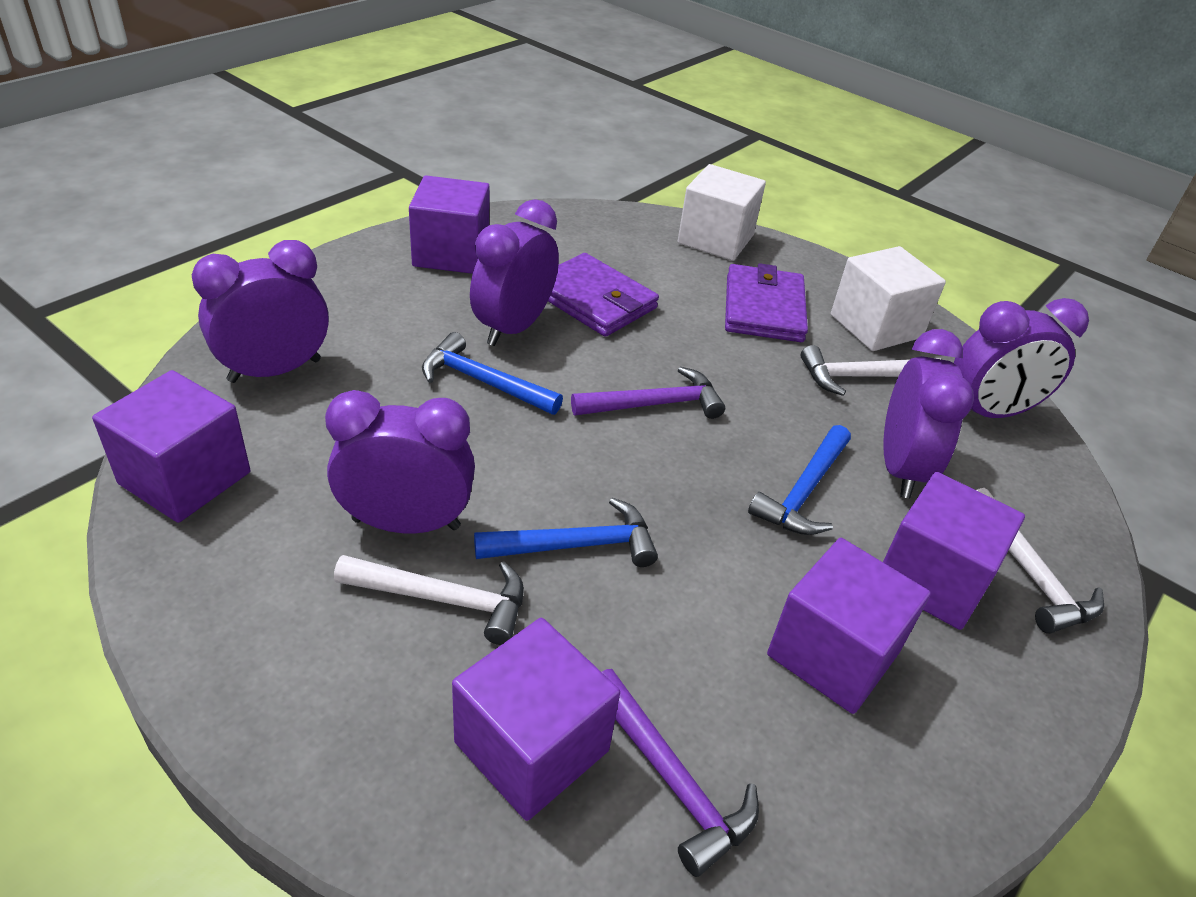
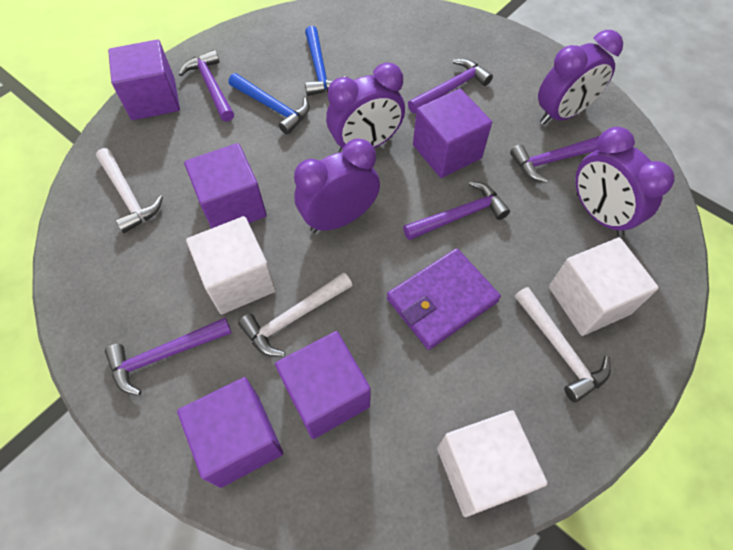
blue hammer: [422,332,563,415] [474,498,658,567] [748,425,851,535] = 3 -> [229,73,309,134] [305,26,347,96] = 2
purple clock: [192,240,329,383] [325,390,475,534] [470,199,559,346] [883,329,974,498] [954,298,1089,418] = 5 -> [294,139,380,233] [326,63,405,153] [538,30,623,125] [575,127,675,237] = 4
purple hammer: [571,367,725,419] [602,669,759,877] = 2 -> [105,318,232,396] [179,50,234,122] [403,181,510,240] [408,59,493,113] [510,136,600,183] = 5
purple wallet: [548,253,659,337] [725,263,808,342] = 2 -> [387,248,501,350] = 1
white cube: [678,164,766,261] [831,246,946,351] = 2 -> [186,216,276,315] [437,410,548,517] [549,237,659,336] = 3

